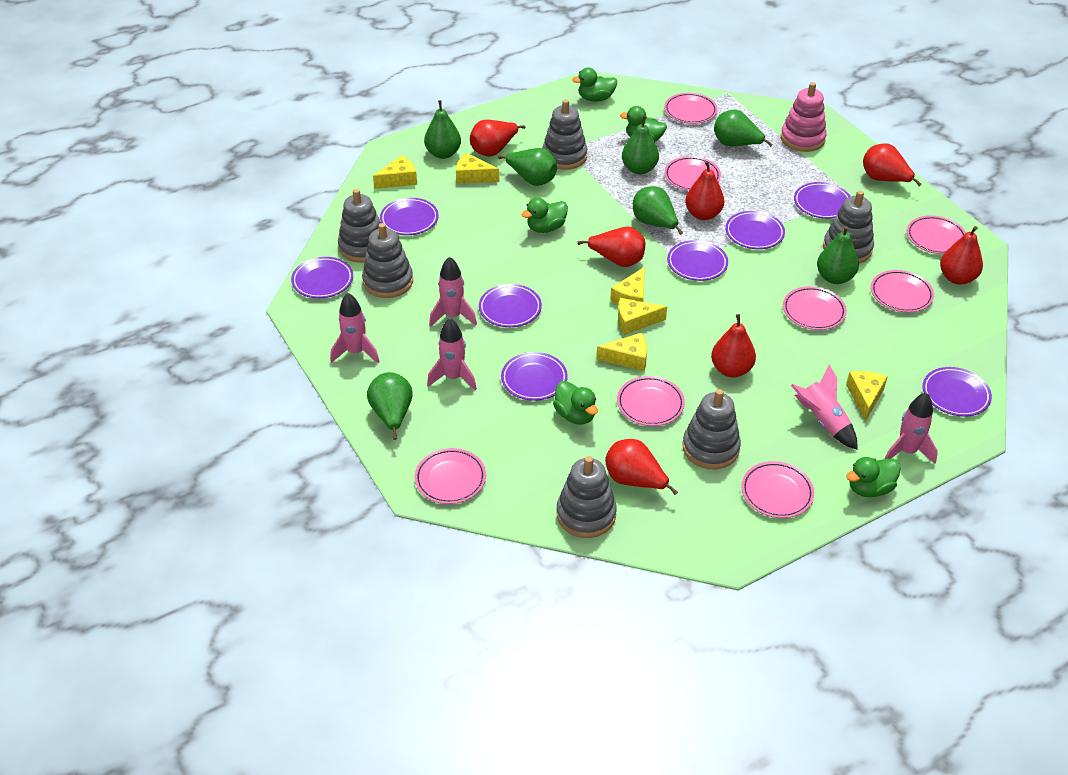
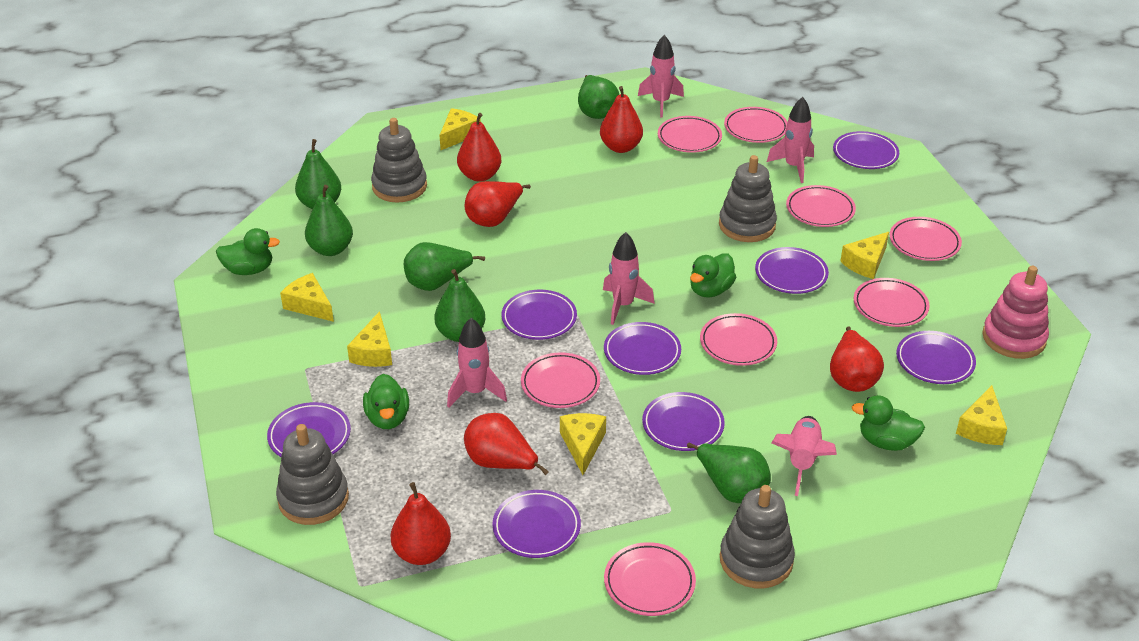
green duck: [521,198,568,233] [553,381,598,424] [572,68,617,102] [620,106,667,142] [846,457,901,497] = 5 -> [216,228,280,275] [363,374,409,429] [690,253,736,297] [852,395,925,451] = 4
green pear: [367,372,413,440] [424,100,461,159] [498,148,557,186] [622,116,659,174] [633,186,683,235] [714,110,773,147] [817,226,859,284] = 7 -> [295,139,341,209] [305,185,353,256] [404,242,485,291] [434,269,486,342] [578,75,619,119] [687,443,771,503] = 6
grey stacking toy: [338,189,381,263] [362,223,413,298] [542,99,587,170] [557,456,617,538] [683,389,741,469] [823,191,874,264] = 6 -> [276,424,349,525] [371,118,427,203] [719,155,777,242] [720,485,795,588] = 4
red pear: [470,120,525,156] [577,227,645,267] [605,439,678,495] [685,161,724,220] [711,314,756,377] [863,143,922,186] [940,226,983,284] = 7 -> [391,482,451,565] [457,113,501,182] [464,413,549,475] [465,181,531,227] [600,86,643,153] [830,326,884,392] = 6

